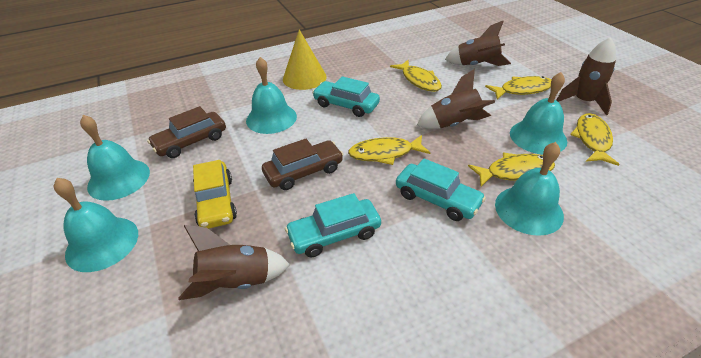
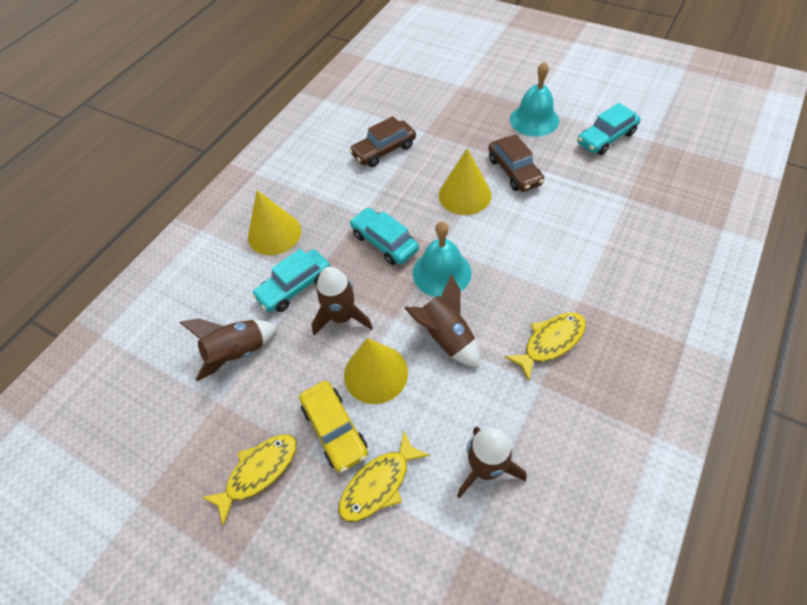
turquoise bell: [54,178,138,272] [80,115,150,201] [246,57,297,134] [495,142,564,236] [510,72,567,154] = 5 -> [413,221,472,297] [510,61,559,137] = 2
yellow cone: [283,30,327,90] = 1 -> [248,190,301,255] [344,338,408,404] [439,148,491,215] = 3
yellow fish: [348,135,430,165] [390,60,442,92] [468,153,555,186] [485,76,551,99] [570,113,619,166] = 5 -> [202,434,297,526] [338,431,430,522] [505,313,586,381] = 3

